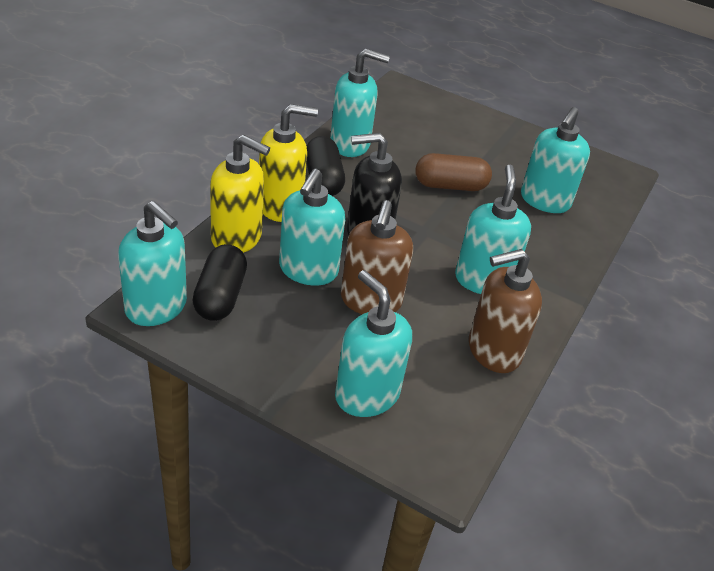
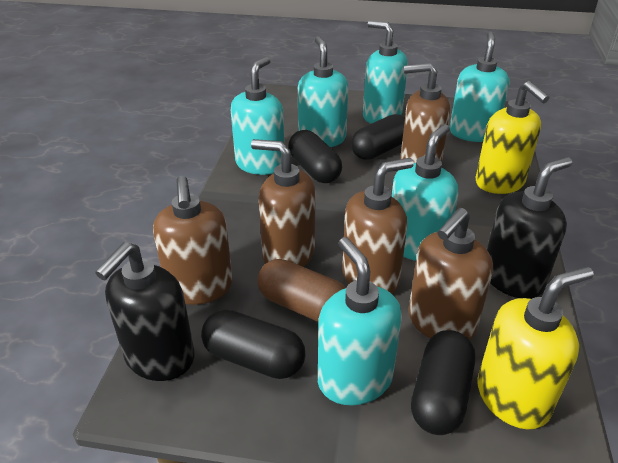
black capsule: [192,244,247,321] [307,136,345,196] = 2 -> [201,310,305,379] [288,130,342,183] [351,114,405,160] [411,330,475,435] = 4
black soap dispenser: [347,133,402,235] = 1 -> [95,242,195,381] [487,157,572,299] = 2
brown soap dispenser: [341,200,413,314] [469,249,542,373] = 2 -> [153,176,233,305] [251,139,315,267] [342,158,414,294] [400,63,450,163] [408,208,493,340] = 5

